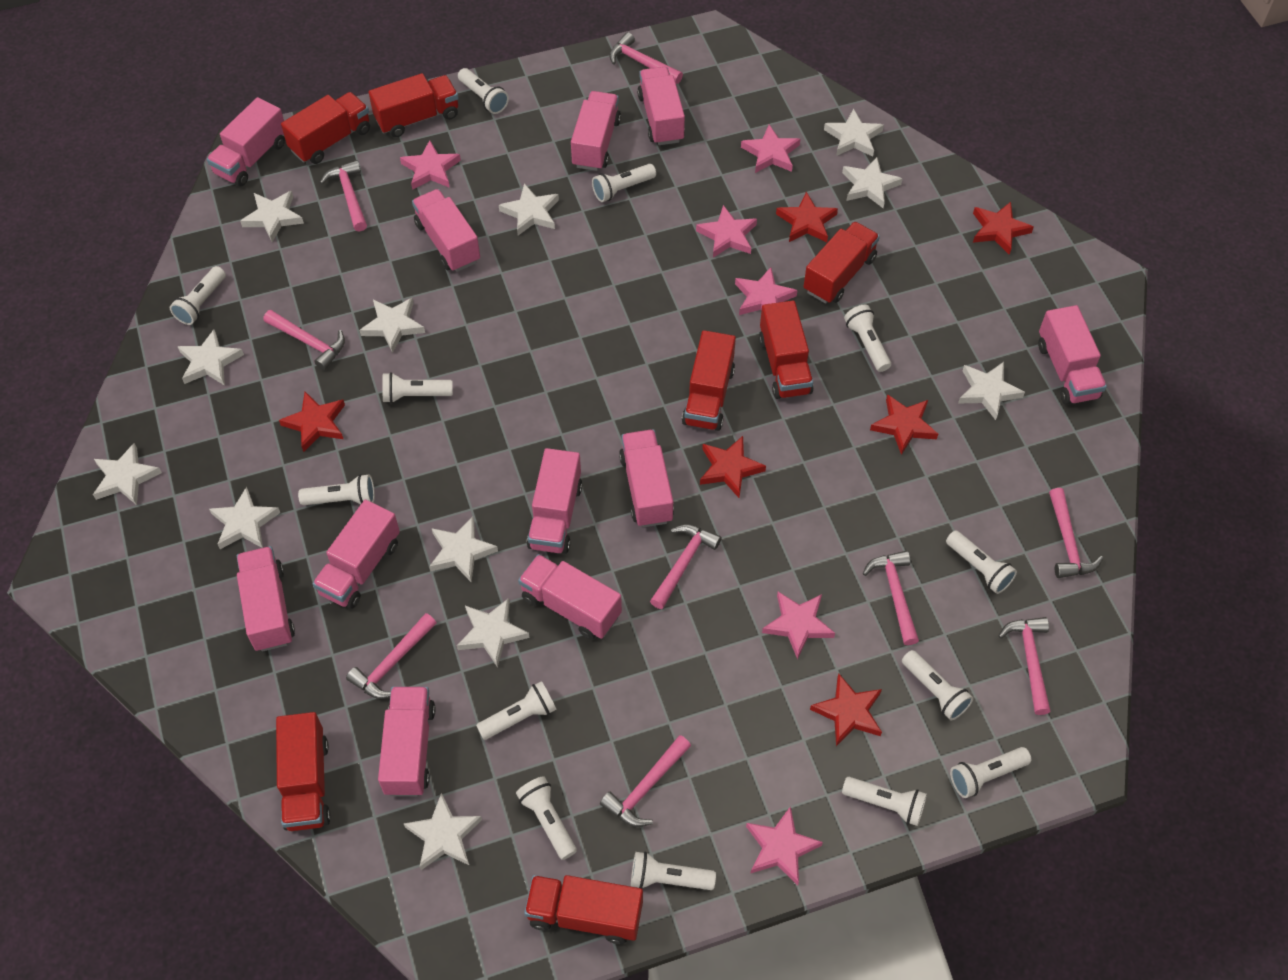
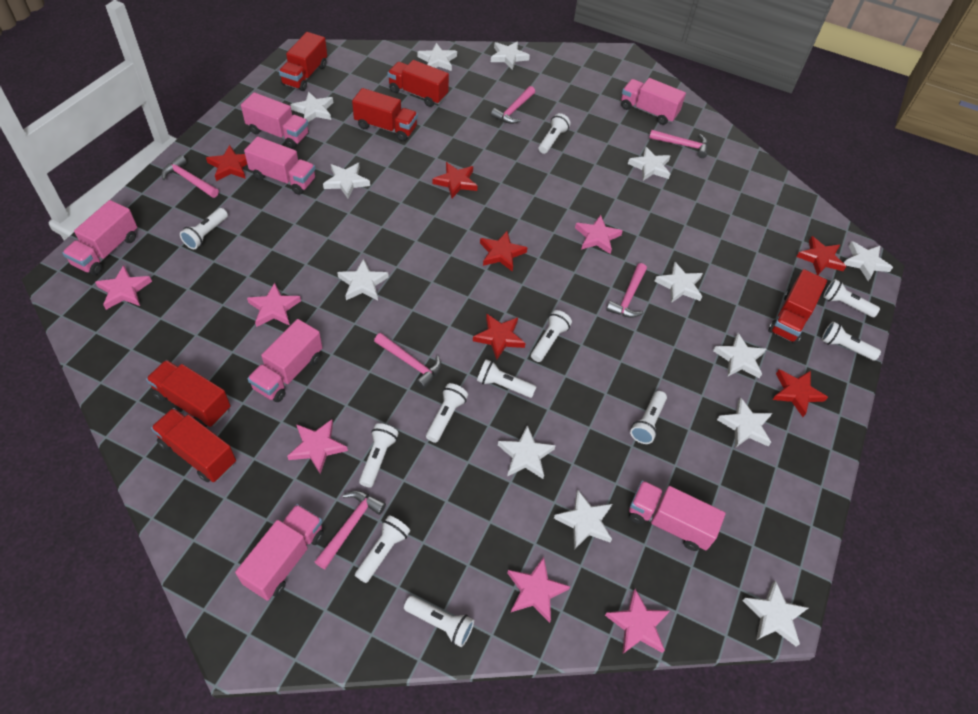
pink hammer: [263,310,345,370] [320,160,367,232] [346,613,436,699] [600,735,691,827] [609,32,683,84] [650,525,721,609] [863,551,919,645] [998,617,1051,715] [1049,488,1103,578] = 9 -> [162,155,219,198] [315,491,386,569] [374,333,441,389] [491,86,535,124] [606,263,647,318] [649,130,708,158] = 6
pink truck: [207,97,285,186] [237,546,295,652] [312,500,400,609] [378,687,435,796] [412,189,480,272] [518,554,622,640] [527,448,583,554] [571,91,621,171] [619,429,674,527] [637,67,685,145] [1038,305,1107,405] = 11 -> [62,200,137,275] [235,504,324,601] [241,92,309,149] [244,136,315,195] [247,319,322,402] [621,78,686,125] [629,480,726,551] = 7
red truck: [276,712,331,831] [281,92,370,164] [369,73,459,137] [524,875,643,944] [682,330,736,431] [759,301,814,399] [804,221,880,304] = 7 -> [146,360,231,427] [151,408,236,482] [279,32,327,91] [352,88,418,141] [387,60,449,107] [768,269,827,344] = 6
white flashlight: [170,266,226,325] [298,474,375,505] [382,372,453,403] [458,68,509,114] [476,681,556,740] [516,776,577,860] [592,164,656,202] [631,852,716,890] [842,777,927,826] [844,305,891,372] [902,650,973,721] [946,531,1017,594] [950,747,1031,798] = 13 -> [180,208,228,249] [355,515,410,583] [359,423,399,488] [404,596,474,647] [426,383,468,443] [477,359,536,398] [531,310,572,362] [538,113,570,154] [630,391,667,444] [822,321,881,360] [823,279,880,317] = 11
white star: [93,443,162,505] [177,330,244,386] [209,487,280,549] [240,191,304,242] [359,298,425,353] [404,793,482,870] [429,517,498,582] [457,598,530,668] [499,183,559,236] [824,108,884,157] [842,157,903,208] [958,362,1025,420] = 12 -> [290,91,333,122] [323,163,370,199] [337,259,389,300] [417,43,457,71] [491,41,530,70] [498,425,556,479] [554,490,612,550] [628,147,670,181] [654,262,703,303] [713,333,766,378] [717,398,772,448] [743,580,808,647] [844,241,893,281] = 13

